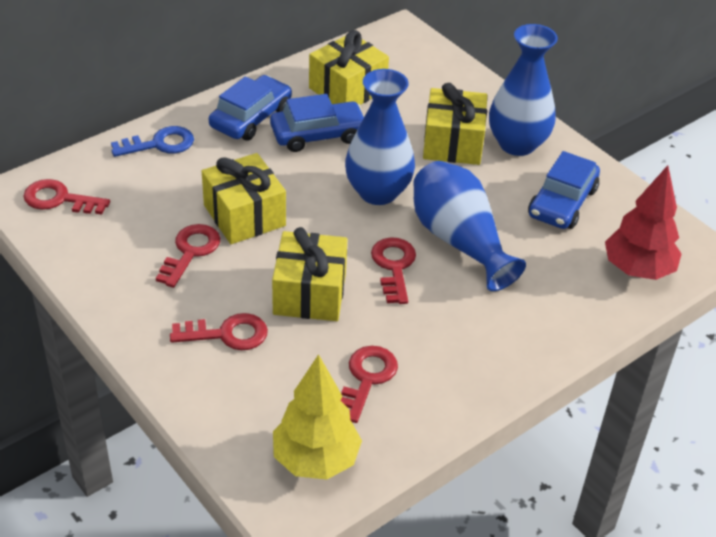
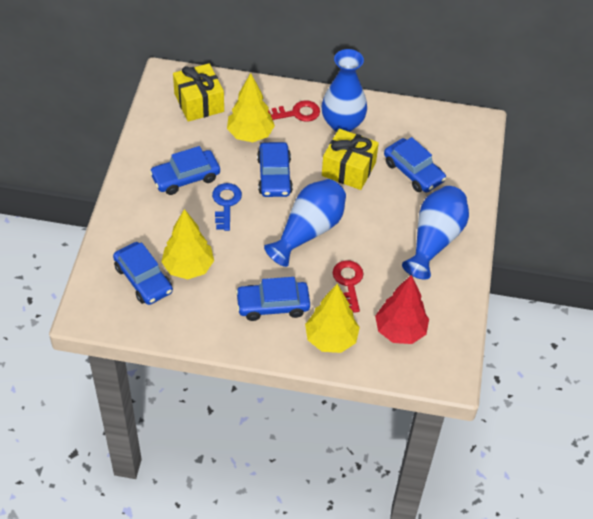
blue car: [209,75,292,140] [270,94,364,152] [528,151,600,229] = 3 -> [113,242,173,305] [150,146,220,195] [235,277,310,321] [257,142,293,197] [384,137,446,192] = 5
red key: [23,179,110,214] [156,224,220,288] [170,313,268,350] [341,346,398,423] [371,237,416,304] = 5 -> [268,100,320,122] [332,260,364,313] = 2
yellow gift: [202,153,286,244] [272,227,347,321] [309,30,389,105] [423,83,487,165] = 4 -> [173,63,224,122] [322,129,379,190] = 2
yellow tree: [273,354,362,480] = 1 -> [161,209,214,279] [227,73,275,142] [305,284,360,353] = 3

